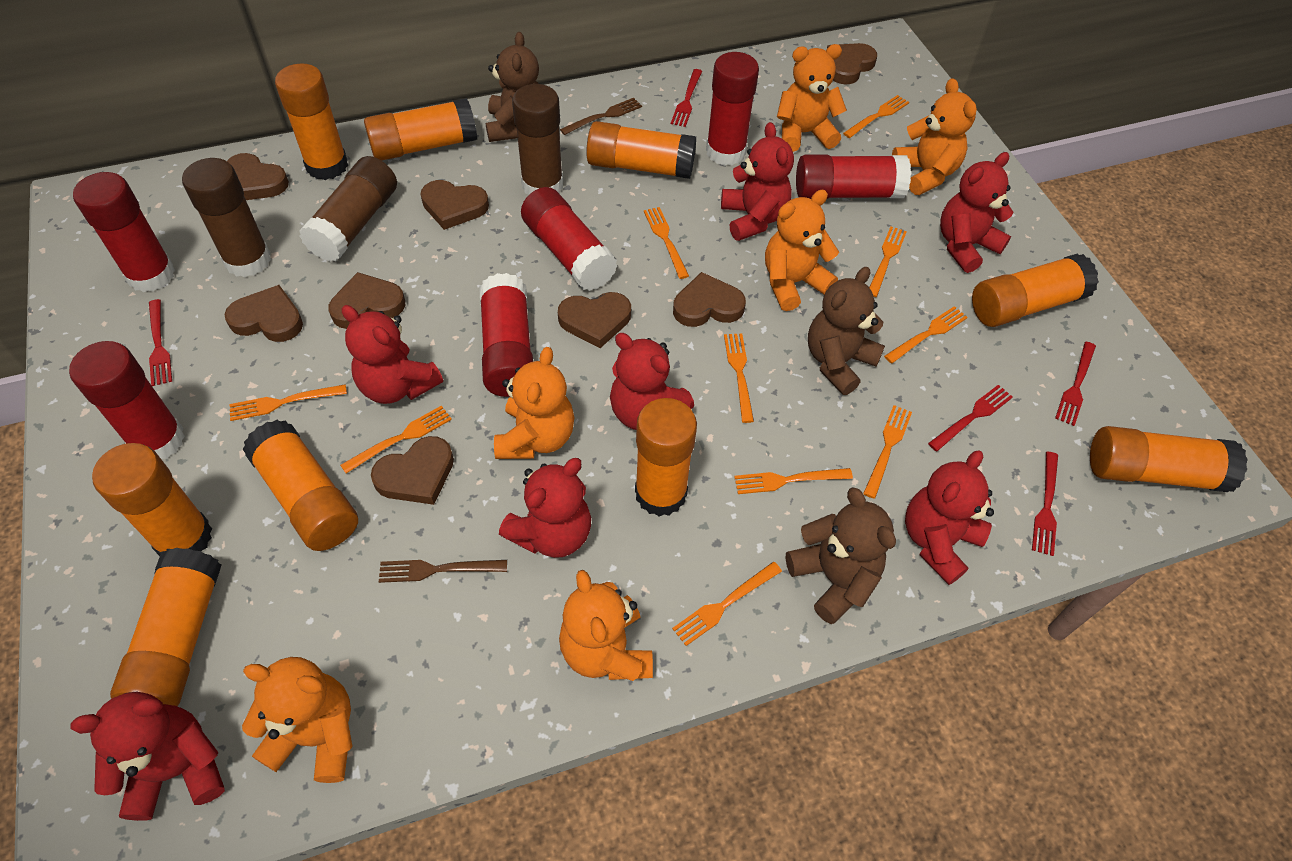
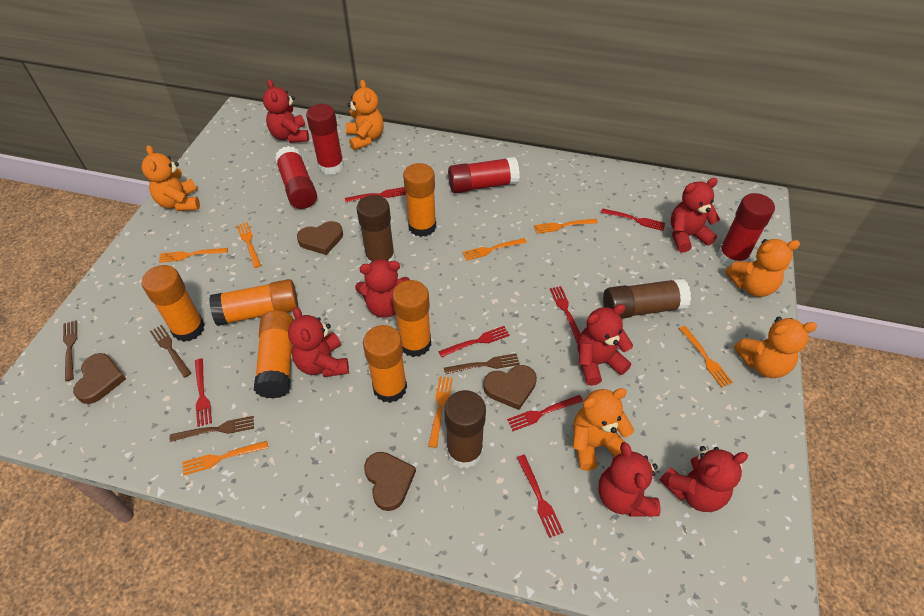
brown fork: [379,560,507,583] [560,98,642,135] = 2 -> [63,320,77,381] [150,325,191,378] [170,416,254,442] [444,353,520,374] = 4
brown heart: [224,285,303,342] [227,153,289,200] [328,272,405,329] [371,436,454,505] [421,180,489,230] [558,292,631,348] [673,272,746,327] [827,43,877,85] = 8 -> [73,353,126,404] [297,221,343,255] [364,452,416,511] [483,365,537,410] = 4
brown teddy bear: [486,32,539,142] [786,487,896,624] [808,267,885,395] = 3 -> none = 0
orange fork: [229,384,347,421] [340,405,452,474] [644,207,689,279] [672,562,782,646] [724,334,754,423] [734,468,853,494] [843,95,909,138] [863,405,912,499] [869,227,907,297] [884,306,968,363] = 10 -> [159,248,228,263] [182,441,268,475] [237,222,261,268] [428,376,453,448] [462,238,527,261] [534,219,598,234] [679,326,733,387] = 7
orange glue stick: [92,443,212,556] [110,548,221,706] [243,420,358,551] [275,63,348,180] [364,98,477,161] [586,121,696,179] [635,398,697,516] [972,254,1099,327] [1090,426,1248,492] = 9 -> [141,265,205,342] [209,279,298,326] [254,310,294,399] [363,325,407,403] [392,280,431,357] [403,163,436,237] = 6
orange teddy bear: [242,657,353,783] [494,347,575,459] [559,570,653,681] [765,190,839,311] [777,44,847,152] [892,78,977,195] = 6 -> [141,145,200,211] [346,80,384,150] [573,388,634,471] [725,239,800,297] [734,317,817,378] = 5
red fork: [149,299,172,386] [671,69,702,127] [928,385,1013,451] [1032,451,1058,556] [1055,342,1096,426] = 5 -> [195,358,212,427] [345,187,406,202] [438,326,510,357] [507,395,583,431] [517,455,564,538] [550,286,581,343] [601,208,665,231] = 7
red glue stick: [69,341,185,459] [73,172,175,292] [479,273,533,397] [521,187,617,291] [706,52,759,166] [796,155,911,199] = 6 -> [275,146,317,209] [306,104,344,175] [448,157,520,193] [718,193,775,266] = 4

